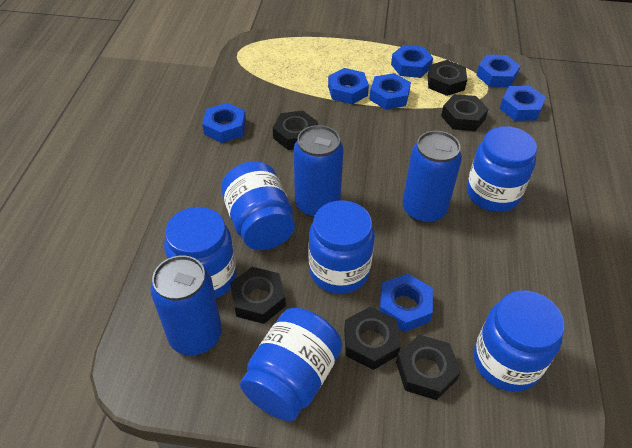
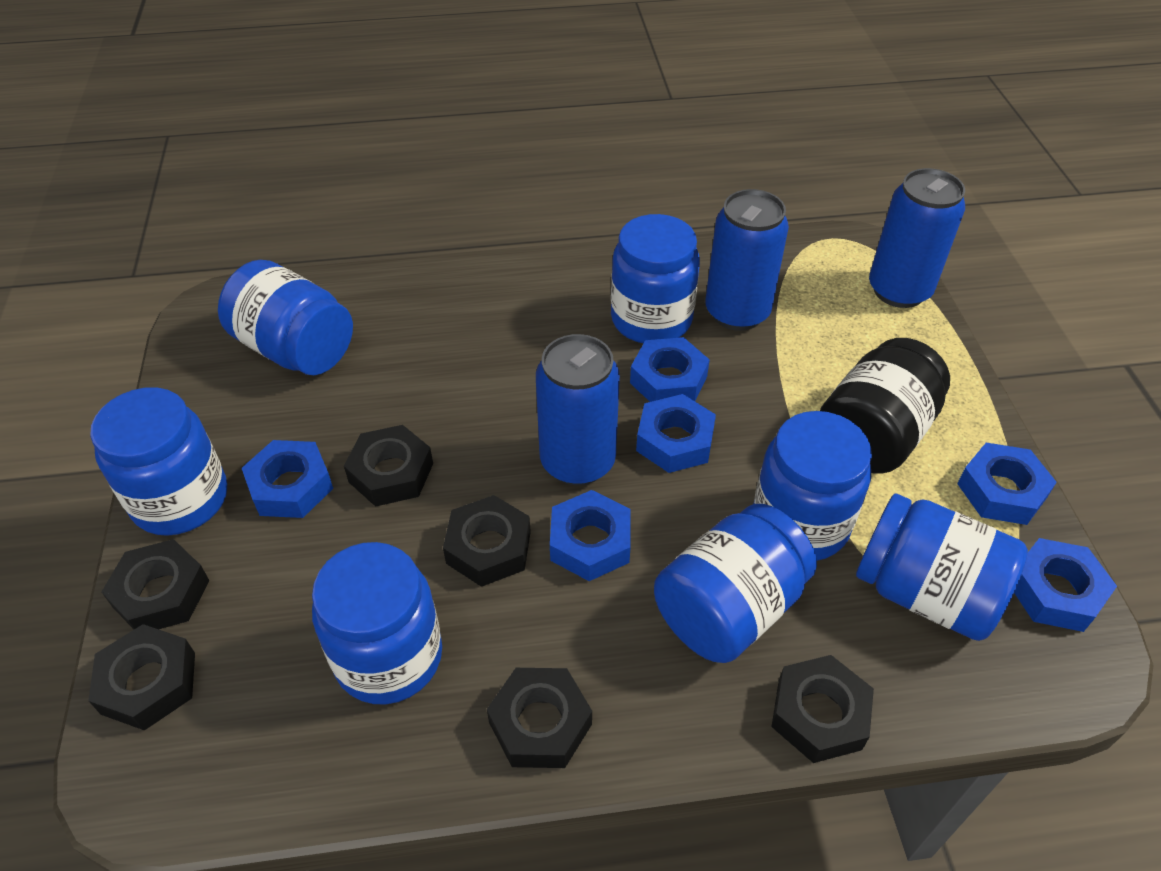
black jar: none = 0 -> [820,338,950,474] = 1
blue jar: [164,207,236,298] [221,161,295,250] [240,308,342,421] [309,200,375,294] [467,126,537,212] [474,290,565,392] = 6 -> [90,387,227,536] [218,260,353,375] [312,542,442,704] [611,214,700,343] [654,504,817,663] [753,411,872,561] [856,494,1028,641] = 7
blue nut: [202,103,246,143] [328,68,369,104] [369,73,411,110] [379,274,433,332] [391,45,433,78] [476,55,520,87] [500,86,546,121] = 7 -> [242,440,333,518] [550,490,631,581] [630,337,710,402] [636,394,716,473] [957,443,1057,525] [1014,538,1117,632] = 6

